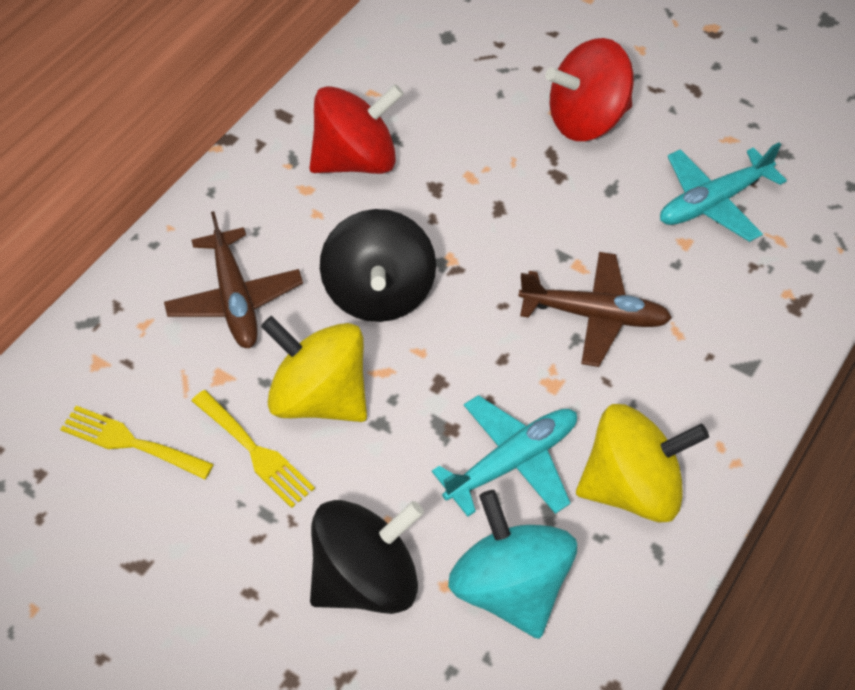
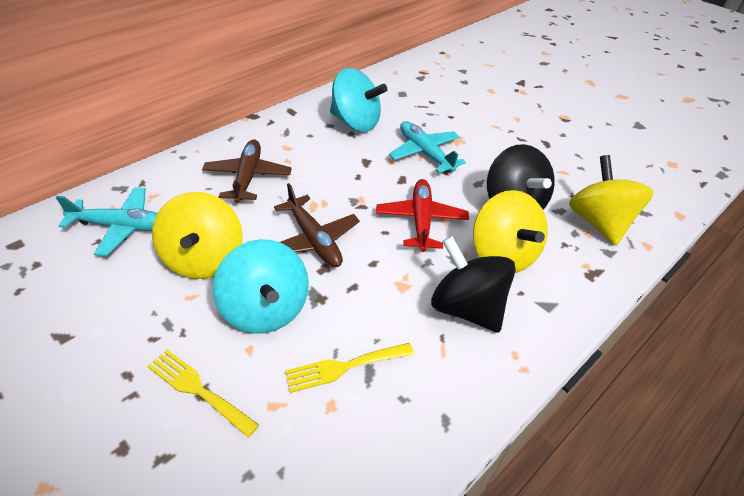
red plane: none = 0 -> [376,179,469,252] = 1
red spinning top: [309,84,404,174] [545,38,634,141] = 2 -> none = 0
turquoise spinning top: [448,490,577,639] = 1 -> [213,239,309,334] [330,68,387,132] = 2
yellow spinning top: [261,316,367,422] [576,404,709,523] = 2 -> [152,192,243,279] [473,190,548,273] [569,155,654,246] = 3

